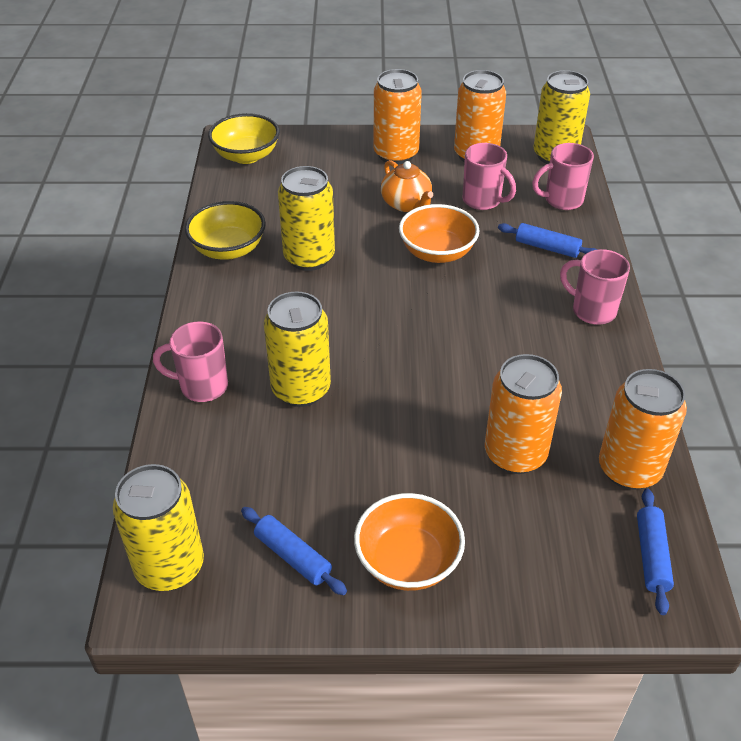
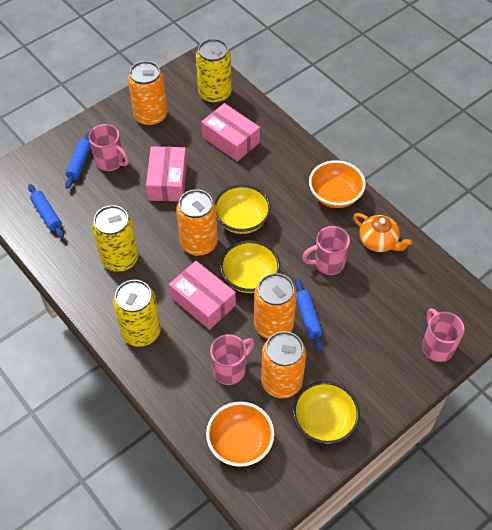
pink box: none = 0 -> [146,146,187,201] [169,261,236,330] [201,103,260,162] = 3
yellow bowl: [185,201,266,260] [208,113,280,164] = 2 -> [214,185,271,234] [220,240,280,293] [293,381,360,444] = 3
yellow can: [113,464,204,591] [264,291,331,407] [278,166,335,271] [534,70,590,164] = 4 -> [92,205,139,272] [113,280,161,347] [196,39,231,104] = 3

